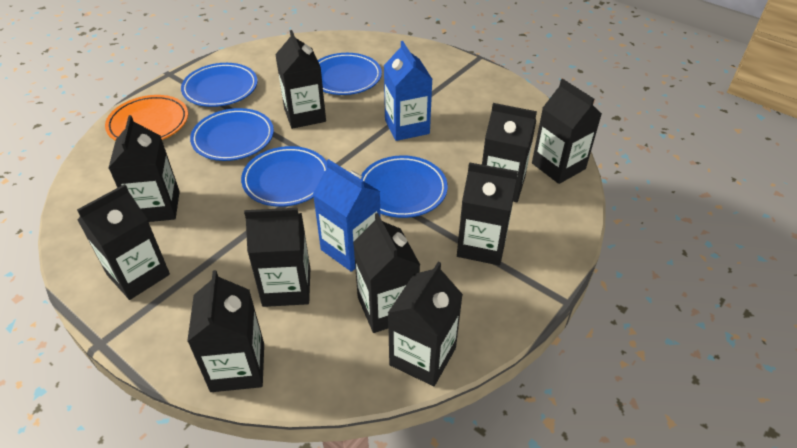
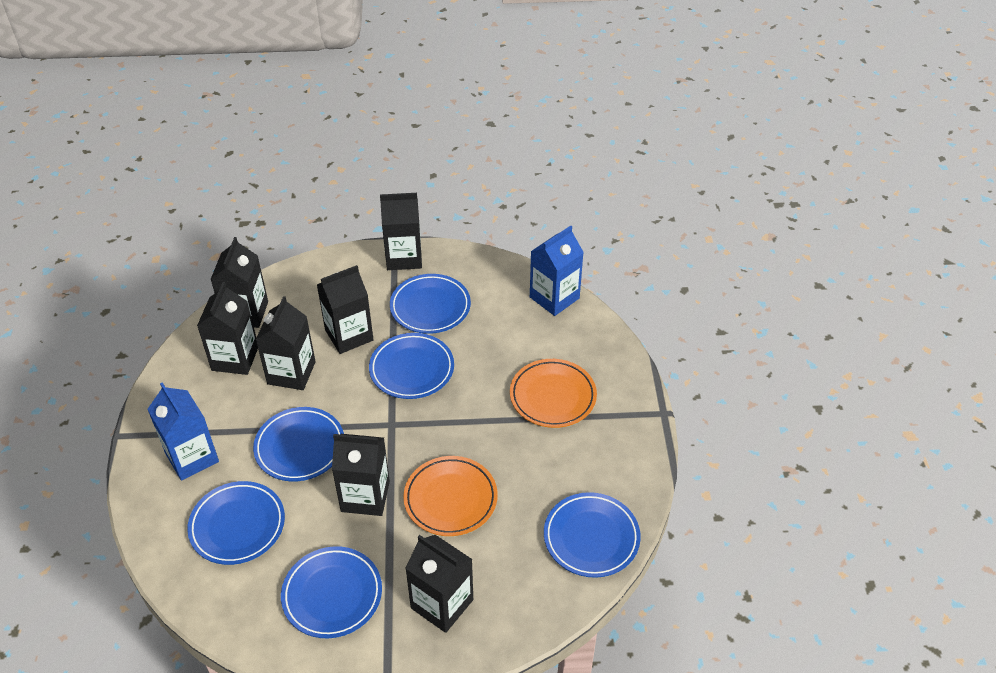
black carton: [77,184,170,300] [109,115,180,222] [187,270,264,392] [244,208,310,307] [275,30,326,129] [353,213,420,333] [388,262,463,386] [457,162,518,265] [482,103,537,203] [532,79,602,184] = 10 -> [197,282,258,375] [210,237,268,328] [255,296,316,390] [317,265,374,354] [332,434,390,516] [380,193,422,270] [405,535,473,633] = 7
blue plate: [181,63,258,107] [190,108,274,161] [241,146,327,207] [318,53,382,95] [361,155,448,218] = 5 -> [187,481,285,565] [253,407,344,481] [281,546,382,638] [369,333,454,399] [390,274,471,334] [544,492,641,578] = 6
orange plate: [105,95,188,141] = 1 -> [403,456,498,536] [510,359,597,428] = 2

